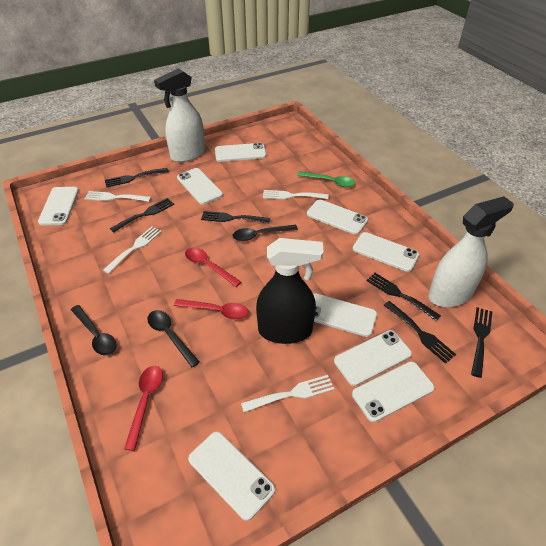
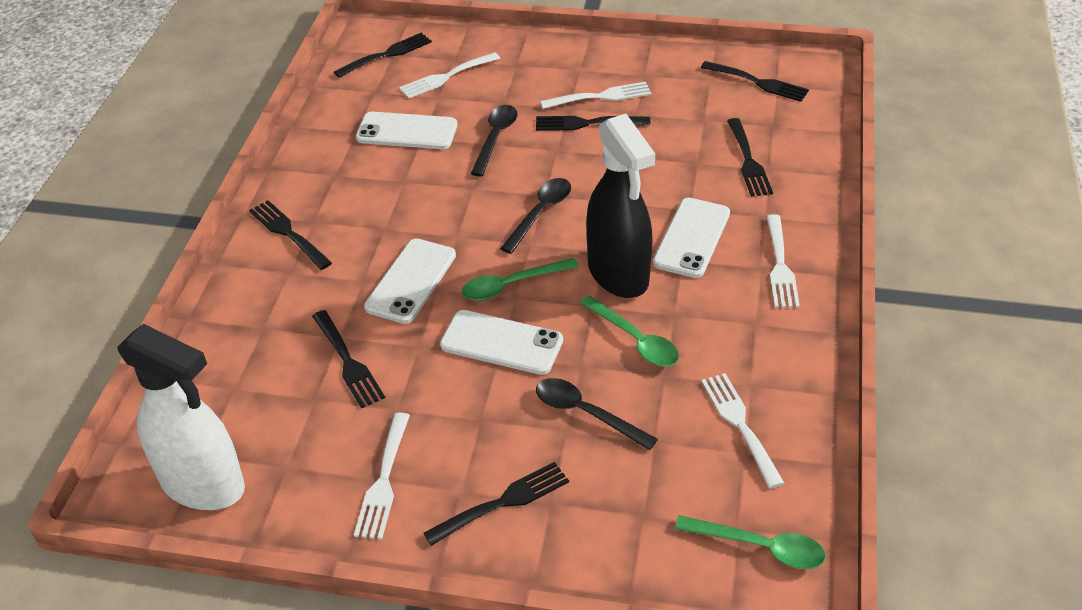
black fork: [105,168,169,187] [110,198,174,233] [201,211,270,223] [367,273,441,321] [384,301,456,363] [471,307,492,378] = 6 -> [249,200,332,270] [312,310,385,408] [334,33,432,78] [423,462,569,546] [536,116,650,131] [701,61,809,102] [727,118,773,197] = 7
green spoon: [297,171,355,187] = 1 -> [462,258,579,301] [580,296,679,367] [675,515,826,569] = 3
red spoon: [124,366,163,451] [174,299,248,320] [185,247,241,287] = 3 -> none = 0
white fork: [84,191,151,202] [103,226,162,274] [241,375,334,412] [263,190,329,199] = 4 -> [354,412,410,539] [399,52,500,99] [540,82,652,109] [701,373,784,488] [766,214,800,308] = 5
white phone: [38,187,79,225] [177,168,223,205] [188,431,275,521] [215,143,266,162] [307,199,368,235] [313,293,377,337] [334,330,412,386] [352,232,419,272] [352,361,435,422] = 9 -> [356,112,457,149] [364,239,456,324] [440,310,563,375] [653,198,730,278] = 4
white spray bottle: [154,68,205,162] [428,196,514,307] = 2 -> [117,324,245,510] = 1

